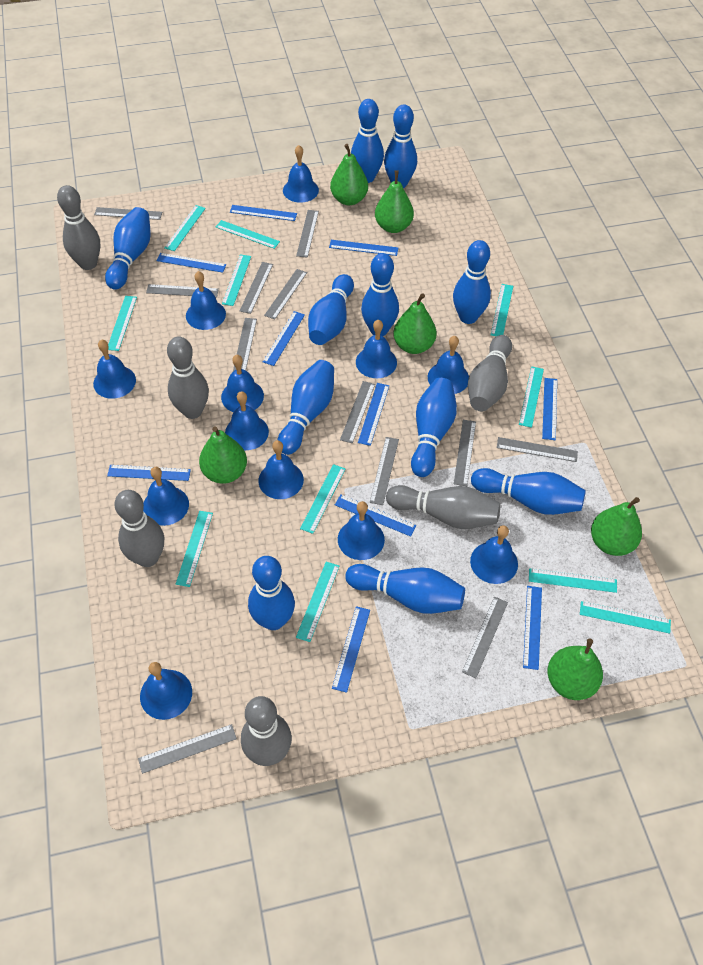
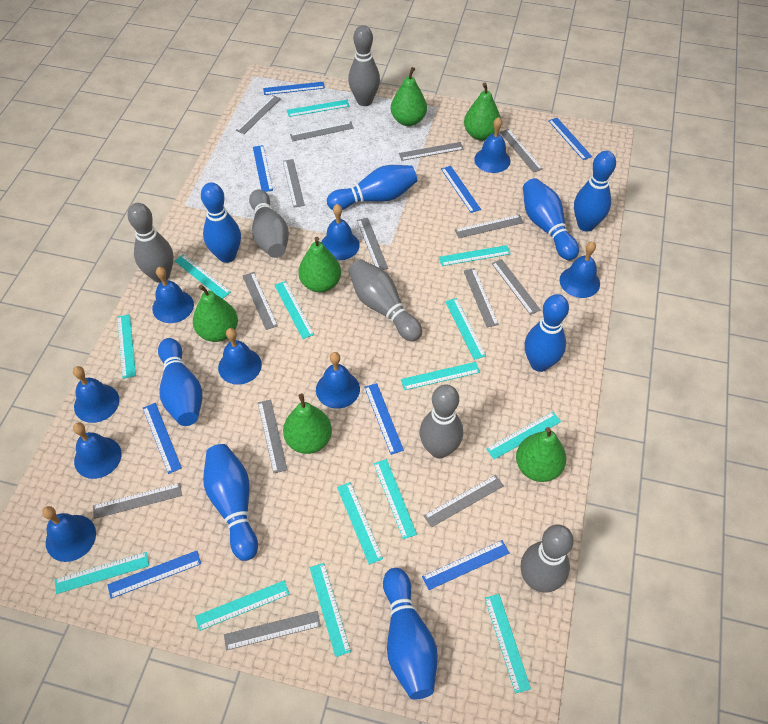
blue bell: [93,340,136,399] [140,662,192,720] [143,467,189,526] [186,271,226,330] [221,355,264,412] [225,391,269,450] [258,440,304,499] [283,145,319,203] [338,501,385,560] [356,320,397,378] [428,336,469,394] [470,525,518,584] = 12 -> [42,506,96,562] [73,366,119,423] [73,422,121,479] [152,267,194,323] [218,328,262,385] [316,352,360,409] [321,204,360,260] [474,117,511,173] [560,241,600,298] = 9
blue bowling pin: [105,207,151,290] [248,556,295,630] [277,360,334,455] [308,274,354,345] [345,564,465,614] [351,99,384,183] [361,253,399,336] [384,104,417,188] [411,378,457,477] [453,240,491,324] [471,468,586,515] = 11 -> [158,338,202,426] [201,182,241,263] [203,444,258,561] [327,165,417,210] [383,568,438,699] [523,178,579,260] [525,294,569,372] [574,151,616,231] = 8
blue ruler: [107,465,191,481] [156,253,226,273] [230,205,297,221] [263,311,305,366] [329,240,398,256] [332,606,370,693] [335,494,416,537] [358,383,389,446] [523,586,542,670] [542,378,557,440] = 10 -> [107,551,201,599] [143,403,182,474] [253,145,273,192] [263,82,325,95] [364,383,404,455] [422,540,509,590] [441,166,481,213] [548,118,592,160] = 8
grey ruler: [94,207,162,220] [138,724,237,774] [146,284,219,298] [233,318,257,371] [240,262,273,314] [264,269,307,320] [296,210,319,258] [340,381,375,443] [370,437,399,505] [454,420,476,486] [462,597,508,678] [497,437,578,462] = 12 -> [93,483,182,519] [224,611,321,651] [236,95,281,134] [243,272,278,330] [258,399,287,473] [283,159,305,207] [290,121,354,141] [357,218,388,270] [399,142,464,161] [423,475,504,528] [455,215,524,238] [464,268,499,327] [492,259,541,315] [500,129,543,173] = 14
turquoise ruler: [108,296,137,351] [164,205,206,251] [176,511,213,587] [216,220,280,249] [222,254,251,306] [296,562,339,642] [300,464,345,534] [491,284,513,336] [519,366,544,428] [529,568,617,593] [580,601,671,634] = 11 -> [55,552,149,594] [117,314,136,379] [175,254,231,299] [195,580,290,631] [274,281,314,339] [287,100,350,117] [310,563,351,657] [337,482,383,565] [373,459,417,539] [401,362,480,390] [439,245,511,266] [445,298,486,360] [485,594,531,693] [486,412,561,459] = 14

